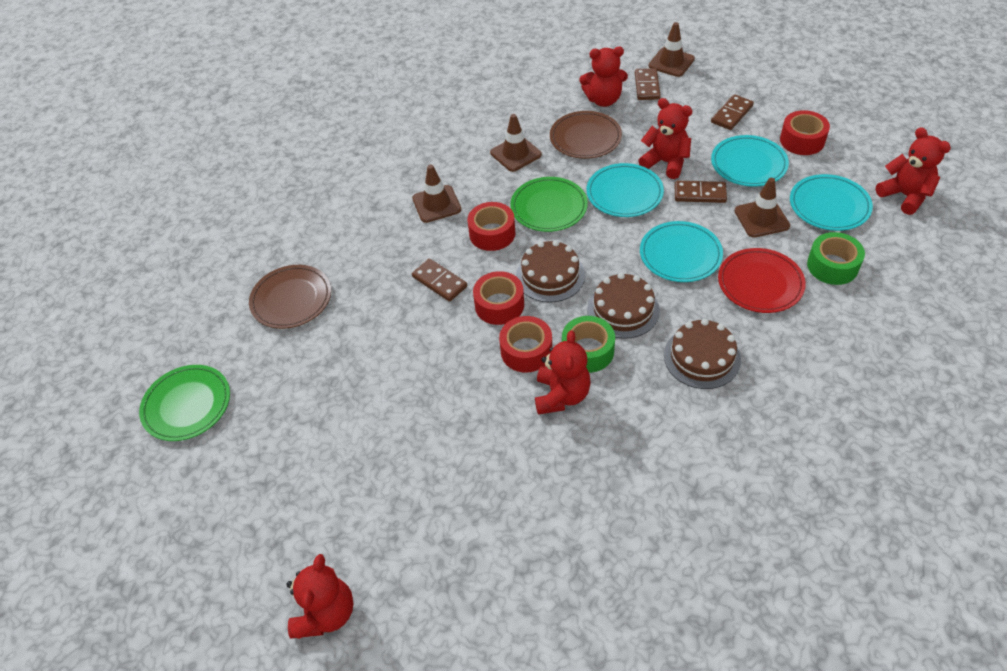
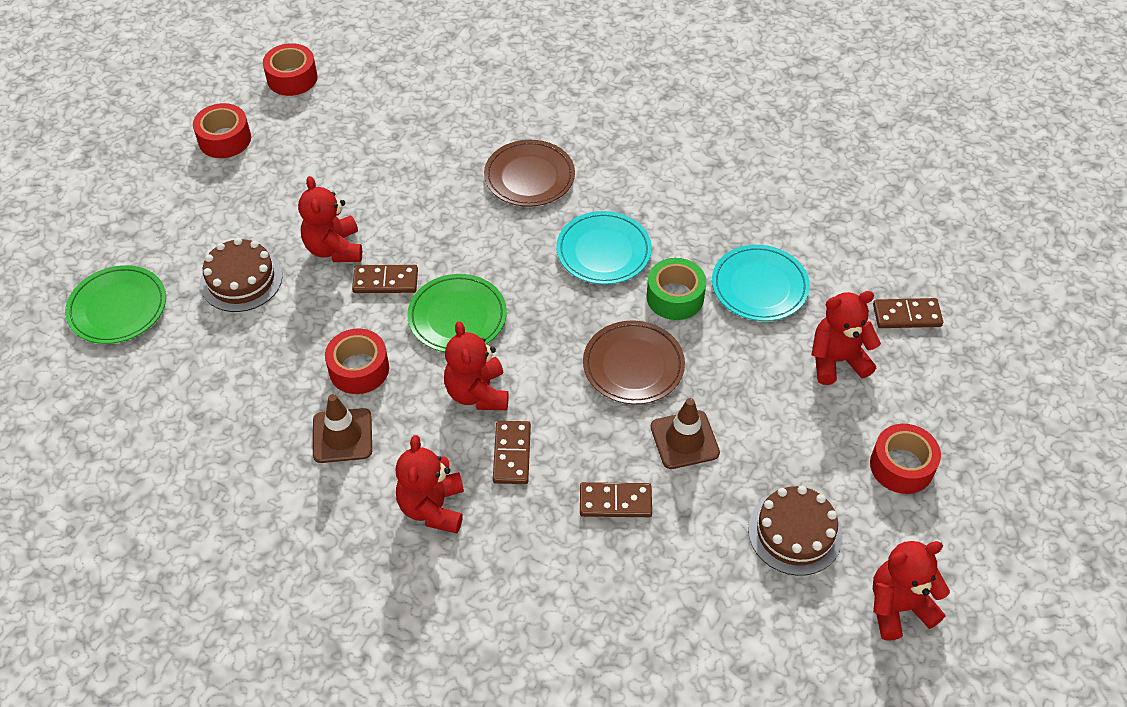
brown cake: [516,240,585,302] [587,273,660,339] [664,319,741,389] = 3 -> [200,238,282,312] [748,486,843,576] = 2
brown traffic cone: [412,165,461,223] [490,114,542,172] [648,22,695,77] [735,178,790,238] = 4 -> [313,394,372,463] [650,398,720,469] = 2
green tape: [562,316,615,373] [807,232,865,285] = 2 -> [646,258,706,320] = 1
red plate: [718,248,806,313] = 1 -> none = 0
turquoise plate: [586,163,664,217] [640,221,723,282] [711,135,789,187] [790,174,873,231] = 4 -> [556,211,652,284] [712,245,810,321] = 2

